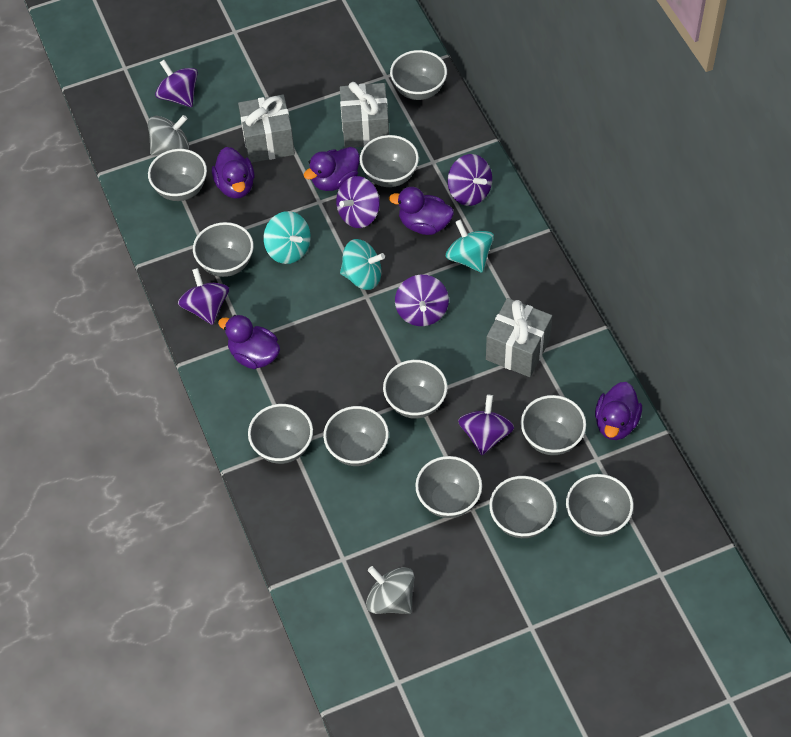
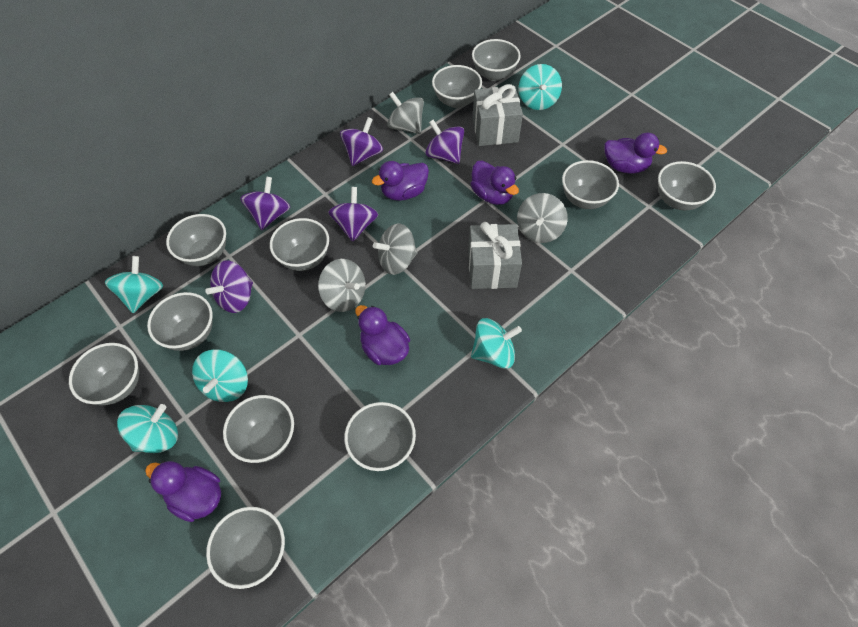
grey gift: [238,95,295,163] [340,82,389,148] [486,298,552,377] = 3 -> [468,222,522,289] [472,84,523,146] = 2
grey spinning top: [148,115,189,155] [366,566,414,614] = 2 -> [318,259,366,312] [373,223,418,275] [387,92,424,134] [517,193,568,243] = 4
purple spinning top: [155,60,198,107] [178,268,229,325] [336,176,380,228] [395,275,449,326] [447,154,492,206] [458,395,514,455] = 6 -> [205,260,253,313] [240,176,290,230] [328,187,378,242] [340,117,383,166] [425,120,464,164] = 5
turquoise spinning top: [263,211,310,264] [340,239,385,290] [446,219,494,273] = 3 -> [105,256,163,313] [117,404,178,453] [192,349,248,402] [471,318,522,369] [519,64,562,110] = 5

